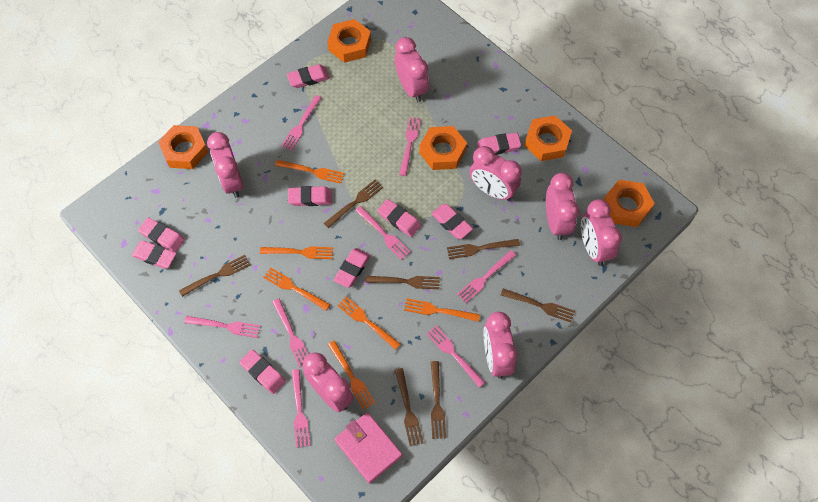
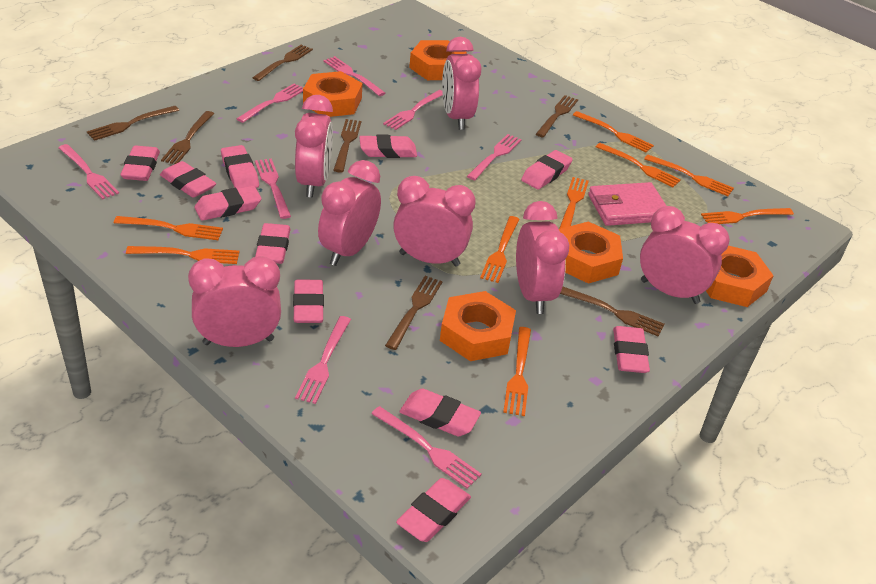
orange fork: [260,246,333,259] [263,267,330,311] [275,160,344,184] [328,340,375,410] [337,297,400,350] [404,298,480,322] = 6 -> [114,216,223,240] [126,246,239,264] [480,216,519,283] [503,327,531,416] [559,177,589,229] [573,111,654,152] [596,143,681,187] [644,155,734,196] [701,208,794,224] = 9
pink eraser: [132,241,176,269] [138,218,185,252] [239,349,286,394] [287,64,330,88] [288,186,332,206] [334,248,371,288] [377,199,421,237] [431,204,473,239] [477,133,521,155] = 9 -> [121,146,160,181] [160,161,216,198] [195,186,262,221] [221,145,259,189] [255,223,291,264] [293,280,324,323] [359,135,417,158] [396,478,471,542] [400,389,481,436] [521,150,573,189] [613,326,650,373] = 11

